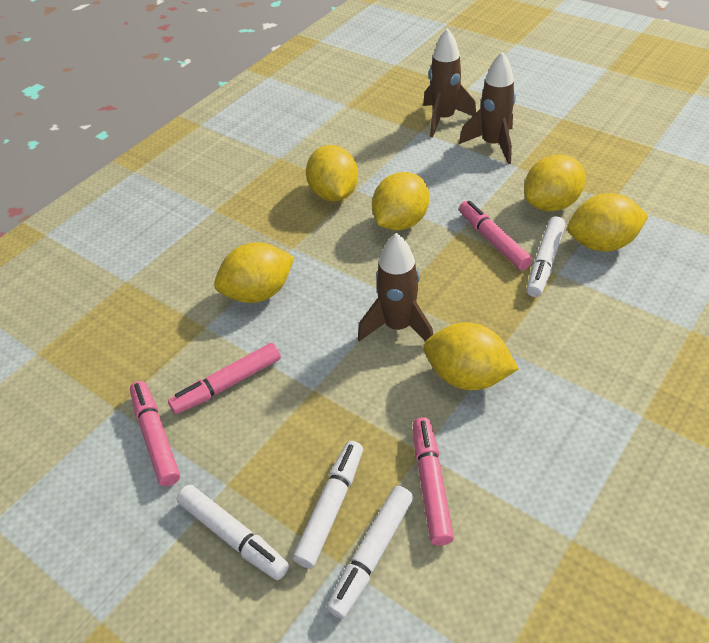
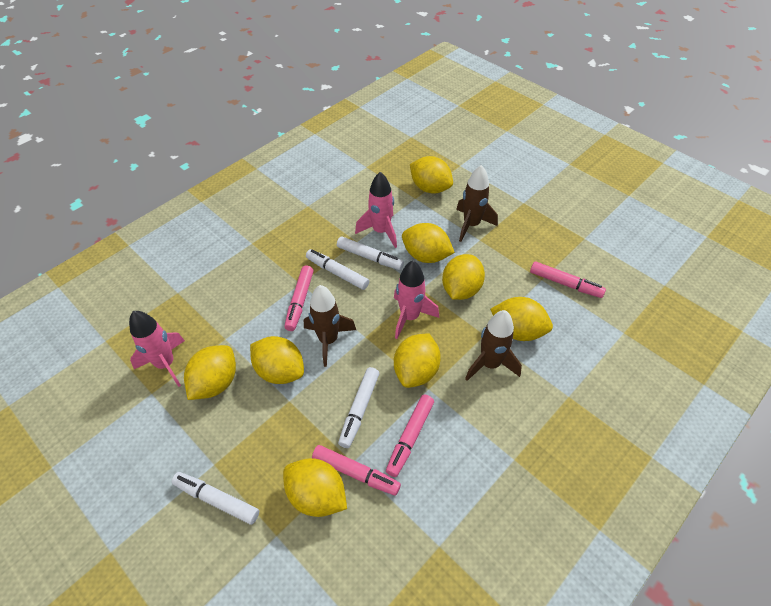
pink rocket: none = 0 -> [129,311,185,387] [355,172,397,248] [394,261,439,339] = 3
yellow lemon: [214,243,295,303] [306,145,358,202] [372,172,430,230] [423,322,519,390] [524,155,586,212] [567,193,648,252] = 6 -> [184,345,236,400] [250,336,304,384] [283,458,347,517] [394,333,441,388] [402,223,455,263] [410,156,453,194] [442,254,485,300] [490,297,553,341] = 8

